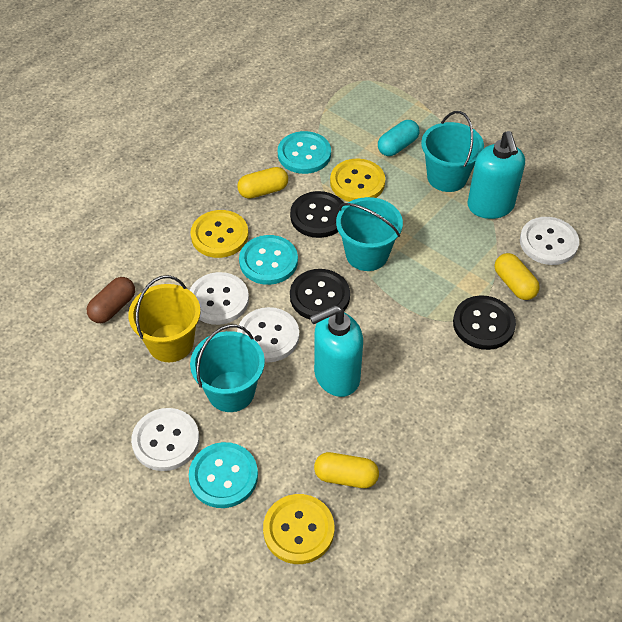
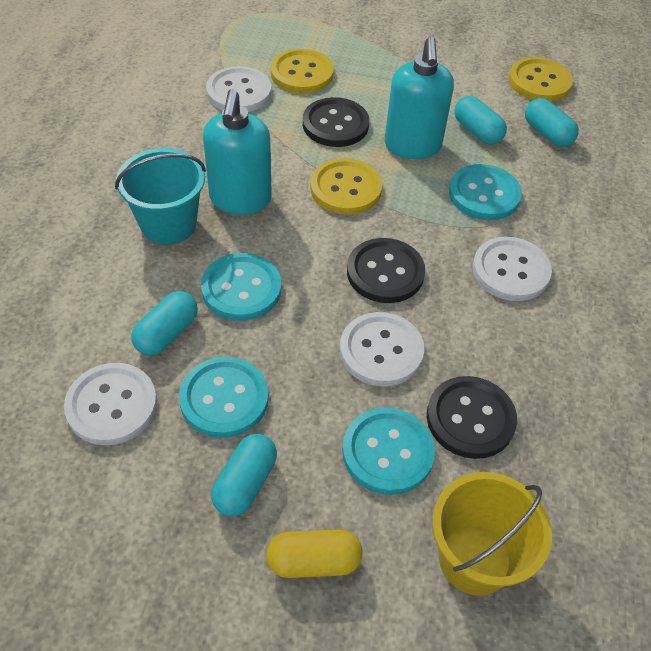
brown capsule: [87,277,135,323] = 1 -> none = 0
turquoise bucket: [190,324,265,412] [336,197,403,271] [421,111,484,192] = 3 -> [115,148,206,245] = 1
turquoise button: [189,442,258,508] [239,235,298,285] [278,131,331,174] = 3 -> [179,357,269,438] [201,253,281,321] [342,407,435,495] [449,164,522,220] = 4
turquoise capsule: [378,120,420,156] = 1 -> [131,291,198,355] [211,434,277,517] [454,96,507,145] [525,98,579,147] = 4
yellow capsule: [237,167,288,199] [314,452,379,488] [495,253,540,300] = 3 -> [266,530,363,578] = 1

